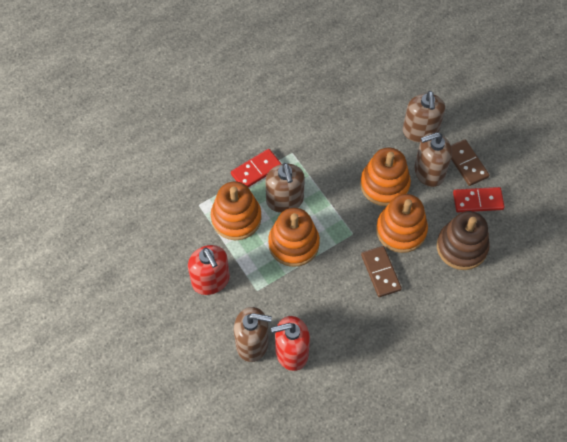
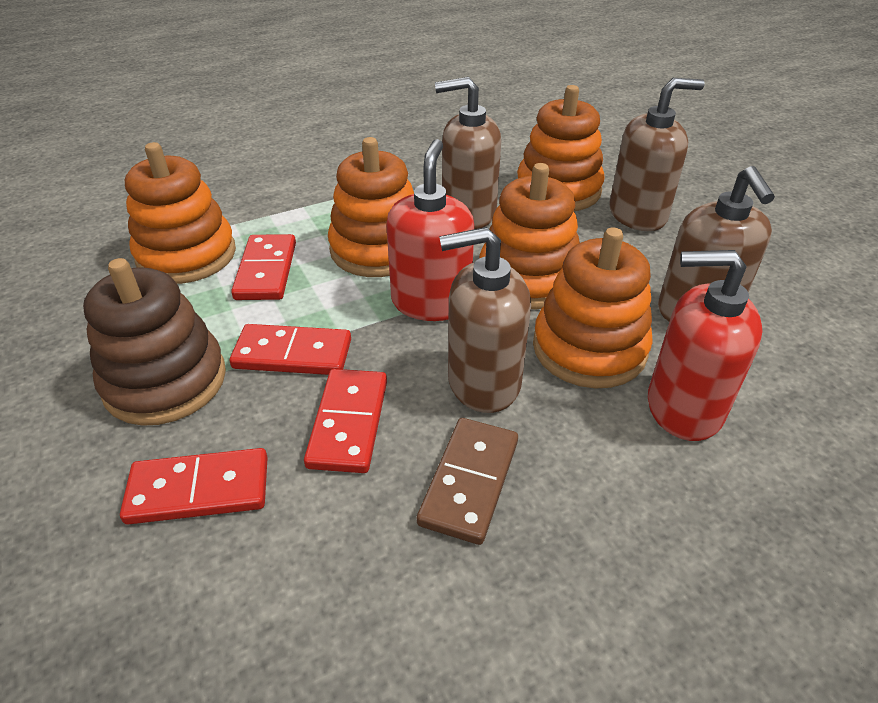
brown domino: [361,246,402,297] [451,139,489,186] = 2 -> [417,418,518,545] = 1
orange stacking toy: [211,181,262,240] [268,208,320,267] [360,148,411,206] [376,194,428,253] = 4 -> [125,142,236,284] [328,137,414,277] [479,163,580,309] [517,85,605,211] [533,227,653,389] = 5
red domino: [231,149,281,187] [453,187,505,212] = 2 -> [120,448,268,525] [230,324,351,375] [231,234,296,300] [304,369,387,473] = 4

